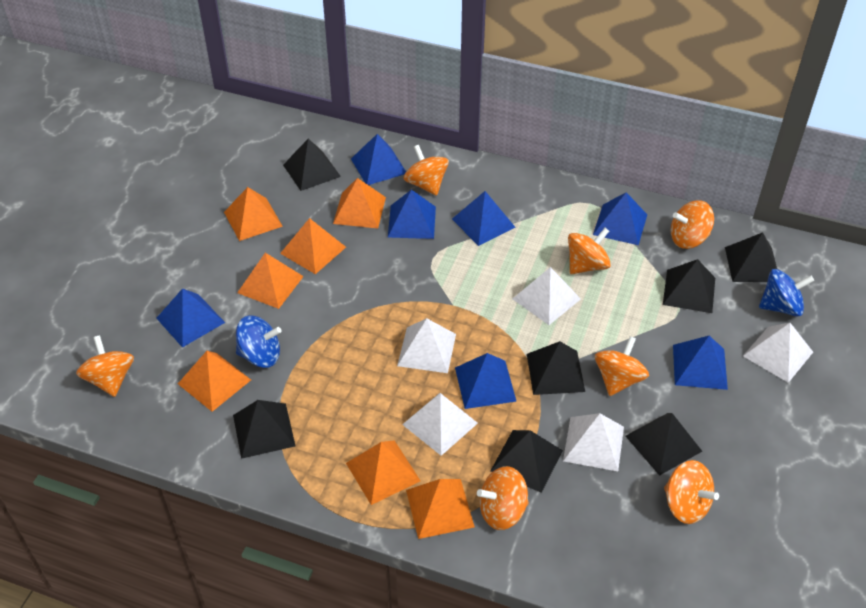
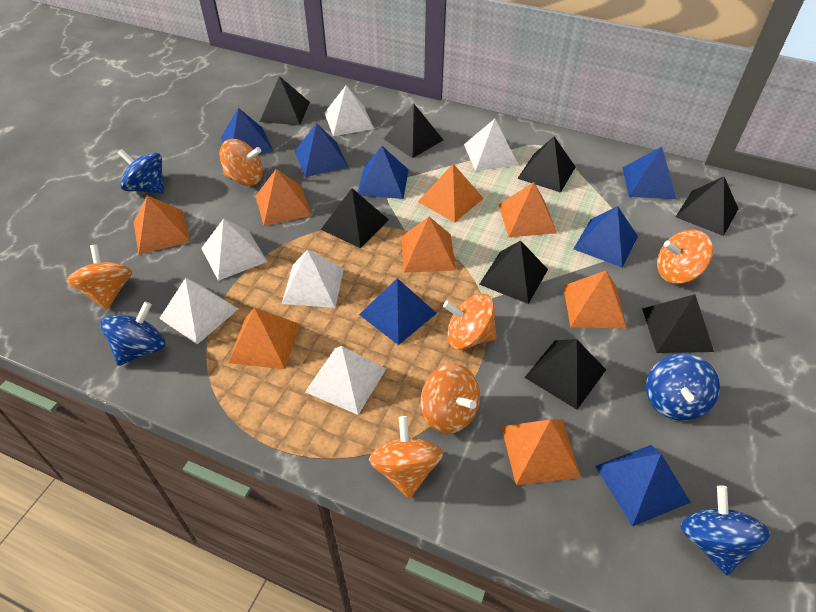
black pyramid: [233,400,295,459] [283,139,341,191] [491,430,563,493] [527,341,585,395] [626,413,702,476] [663,259,715,313] [725,232,777,282] = 7 -> [260,76,310,125] [321,188,389,248] [384,104,443,158] [479,240,548,304] [517,137,575,193] [524,339,606,409] [642,294,714,353] [676,176,738,236] = 8
blue spinning top: [236,315,282,368] [759,269,814,317] = 2 -> [100,301,165,366] [118,149,164,194] [646,353,720,421] [681,485,770,575] = 4
orange pyramid: [178,351,251,412] [224,187,283,241] [237,253,304,309] [280,218,346,274] [333,178,386,228] [346,440,421,505] [406,479,475,539] = 7 -> [133,195,190,254] [228,308,299,369] [256,169,312,226] [401,217,456,273] [418,164,484,223] [498,182,557,237] [501,419,581,485] [563,271,627,328] = 8
orange spinning top: [76,335,134,397] [404,145,449,196] [477,466,529,530] [568,228,611,274] [595,336,649,396] [664,460,719,524] [671,200,714,249] = 7 -> [67,244,132,310] [220,139,263,186] [369,416,443,499] [421,364,480,434] [443,293,497,350] [657,230,713,284] = 6
white pyramid: [397,318,456,373] [402,393,478,456] [513,267,581,325] [563,413,624,471] [743,323,813,383] = 5 -> [159,278,238,345] [201,218,268,281] [282,249,344,308] [305,346,386,415] [325,85,374,136] [464,119,518,171] = 6

